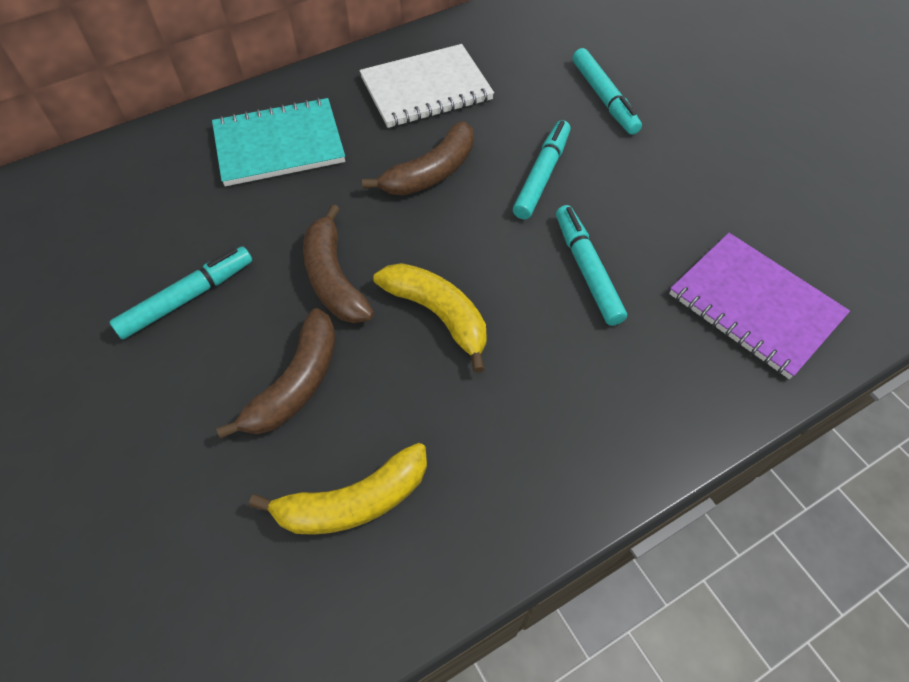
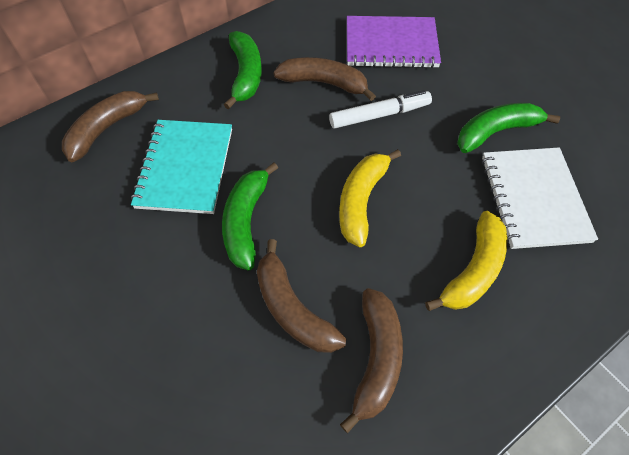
brown banana: [216,308,336,439] [303,204,374,323] [362,121,474,196] = 3 -> [62,91,159,162] [257,239,346,353] [273,57,376,101] [340,288,403,433] = 4
green banana: none = 0 -> [222,162,278,271] [224,31,262,109] [457,103,560,153] = 3
turquoise marker: [110,246,252,340] [513,120,571,219] [556,205,627,326] [572,48,642,135] = 4 -> none = 0
white marker: none = 0 -> [329,90,432,129] = 1

